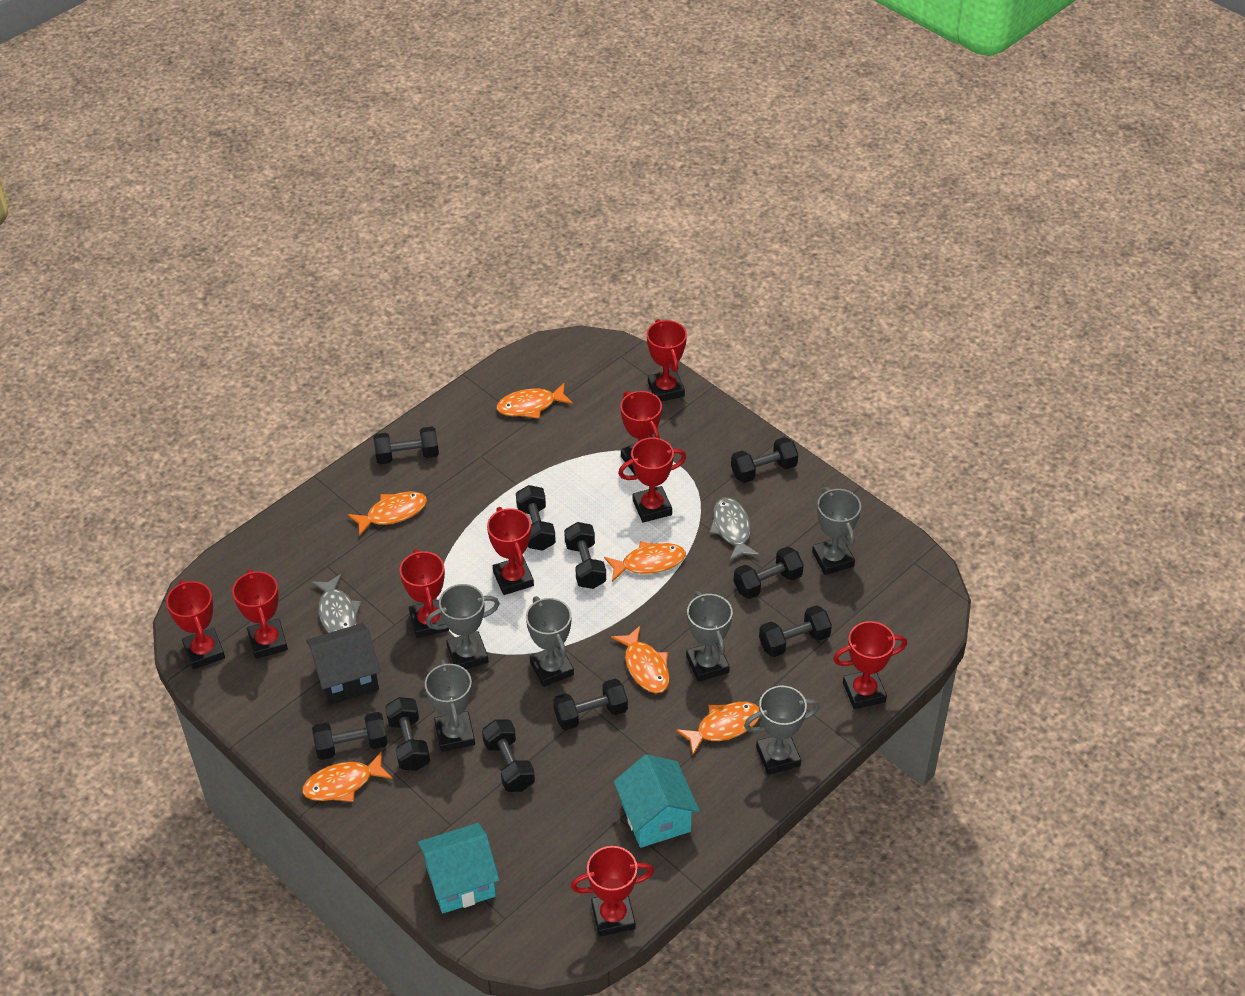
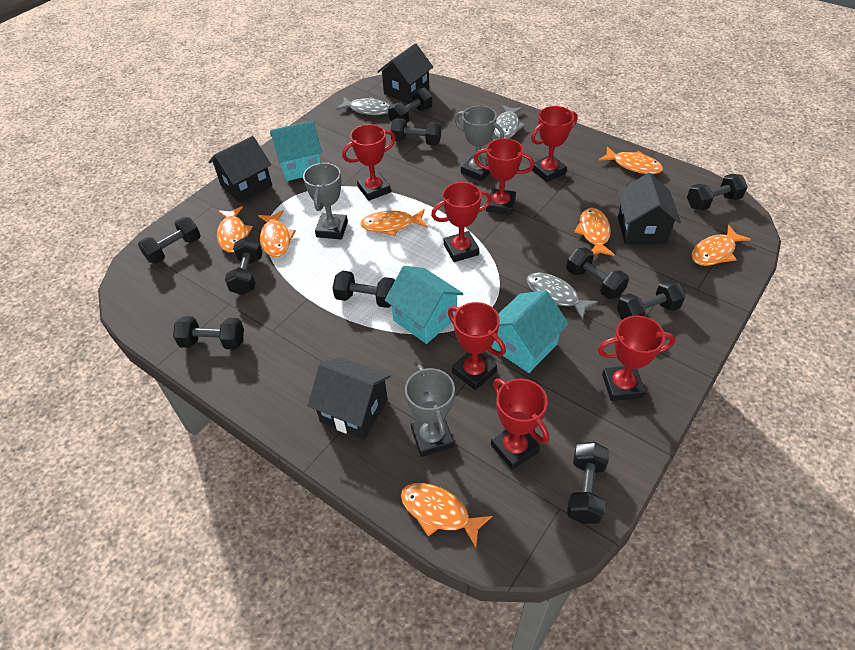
black house: [306,623,380,705] = 1 -> [208,136,272,203] [307,357,391,440] [377,43,433,104] [618,173,681,244] = 4
grey fish: [311,574,362,633] [709,498,760,561] = 2 -> [336,97,390,115] [494,105,526,139] [526,273,598,320] = 3
grey trophy: [425,660,475,752] [426,584,500,669] [526,596,574,687] [686,591,733,682] [744,686,820,775] [812,487,861,575] = 6 -> [303,162,348,239] [405,365,455,457] [455,106,504,181] = 3
orange fish: [302,751,392,802] [348,492,427,537] [496,383,573,419] [604,541,686,582] [611,625,670,693] [676,702,760,755] = 6 -> [217,206,253,252] [258,210,296,257] [360,209,428,236] [401,483,492,548] [574,208,615,256] [598,146,663,174] [691,225,751,266] = 7
red trophy: [166,580,225,669] [232,569,288,659] [400,549,449,638] [487,507,534,595] [571,846,654,936] [618,438,686,523] [620,391,662,475] [647,319,687,402] [833,621,907,709] = 9 -> [342,124,396,201] [431,182,492,262] [448,302,506,390] [474,138,534,215] [491,379,549,470] [531,106,577,182] [598,316,676,401] = 7
turquoise house: [417,823,499,914] [614,754,700,848] = 2 -> [270,121,322,181] [385,266,463,344] [491,290,569,373] = 3

